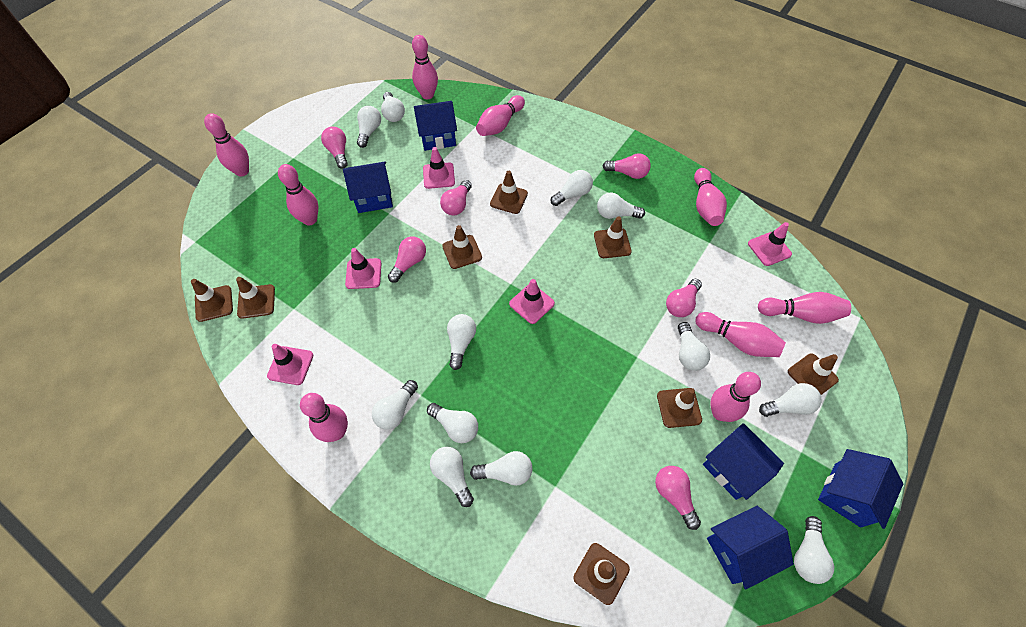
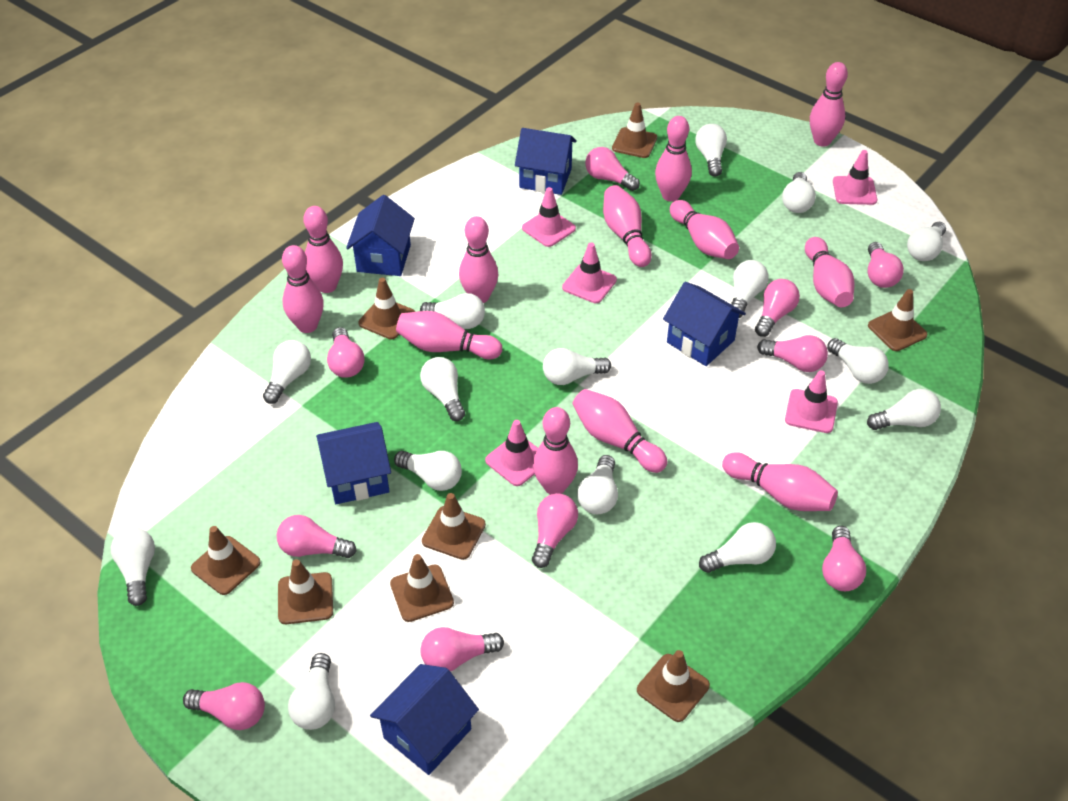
pink bowling pin: [204,113,249,176] [278,164,318,225] [300,393,348,442] [412,35,438,99] [476,95,525,136] [694,168,727,226] [695,312,786,357] [710,372,761,422] [758,292,851,324] = 9 -> [282,245,324,333] [303,206,343,293] [396,311,502,360] [459,216,498,303] [533,407,578,495] [573,389,667,473] [603,185,652,267] [655,116,692,202] [670,200,739,259] [722,452,838,511] [805,237,854,307] [810,62,848,147] = 12
pink light bulb: [321,127,348,169] [388,236,426,283] [440,180,472,215] [603,153,651,179] [655,466,701,530] [666,279,702,317] = 6 -> [183,682,265,730] [277,515,357,558] [327,327,365,378] [420,627,504,672] [532,493,578,568] [585,147,640,191] [755,279,800,337] [757,335,828,372] [822,526,866,591] [868,242,904,288] = 10
white light bulb: [357,106,381,148] [372,380,418,430] [381,92,405,122] [427,403,478,443] [430,447,474,507] [447,314,476,370] [470,451,532,486] [551,170,593,206] [597,193,645,219] [678,322,710,371] [759,383,822,417] [794,516,834,584] = 12 -> [111,527,155,606] [263,340,311,404] [288,653,335,730] [394,451,462,491] [420,293,485,329] [420,357,465,421] [543,348,611,385] [577,455,618,514] [695,124,727,177] [699,522,776,573] [731,260,768,318] [782,172,816,213] [827,338,889,384] [867,389,941,430] [907,222,946,261] = 15

